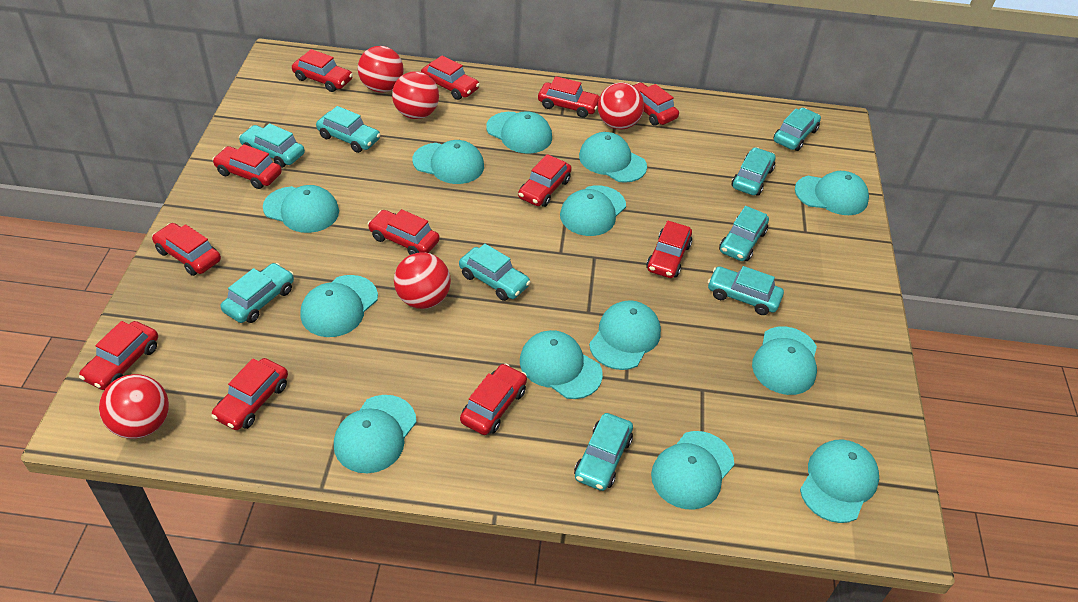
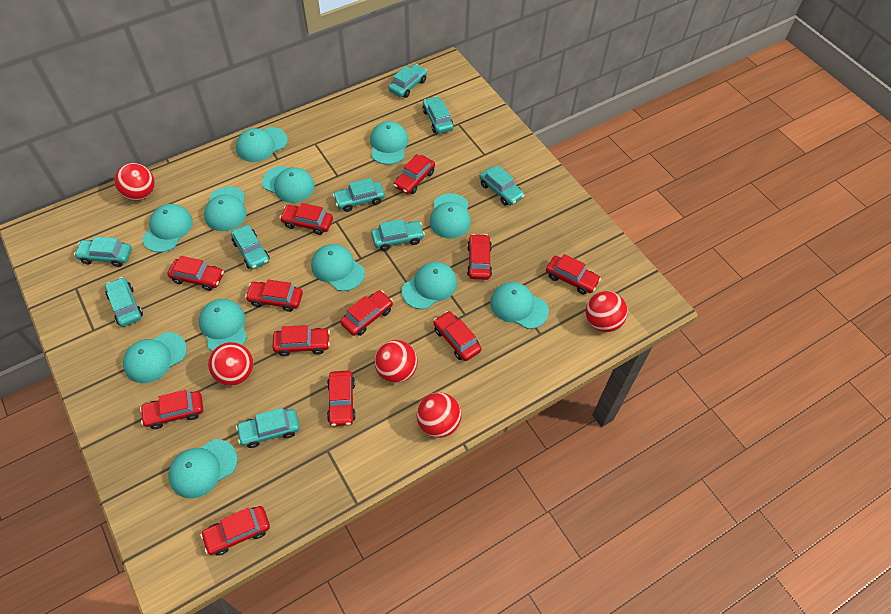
turquoise cap: [263,185,339,233] [300,275,378,337] [334,395,417,473] [413,140,484,184] [486,111,552,153] [520,330,603,399] [560,185,626,236] [579,132,647,183] [589,300,661,370] [651,431,734,510] [752,326,817,395] [795,171,869,215] [800,439,879,523] = 13 -> [123,332,187,383] [142,204,193,252] [168,439,237,498] [199,299,247,352] [204,186,246,231] [236,127,288,162] [262,166,315,203] [311,244,365,291] [370,121,408,165] [402,262,457,309] [430,193,471,239] [490,282,549,329] = 12

